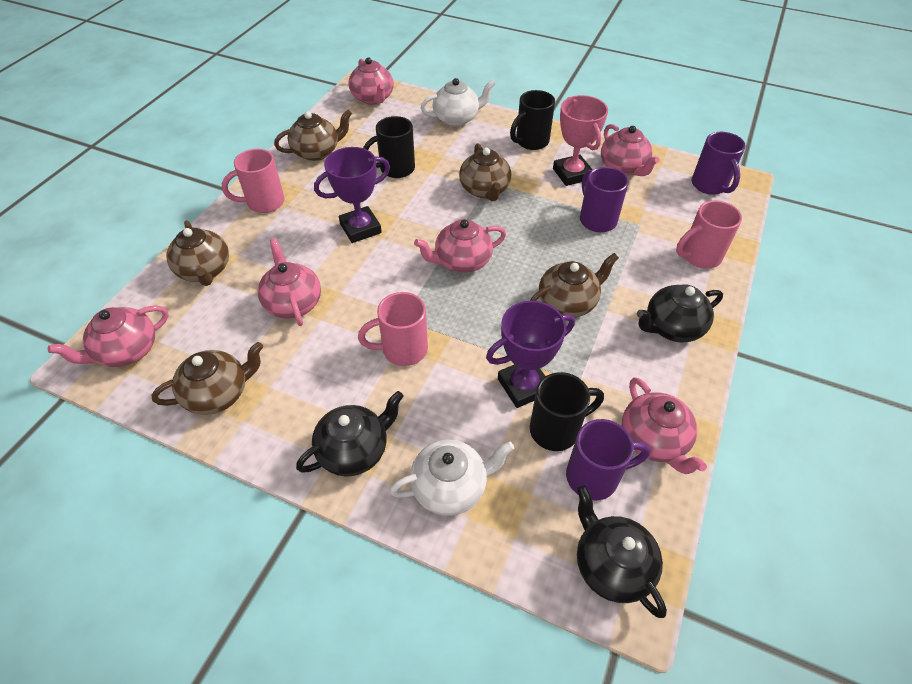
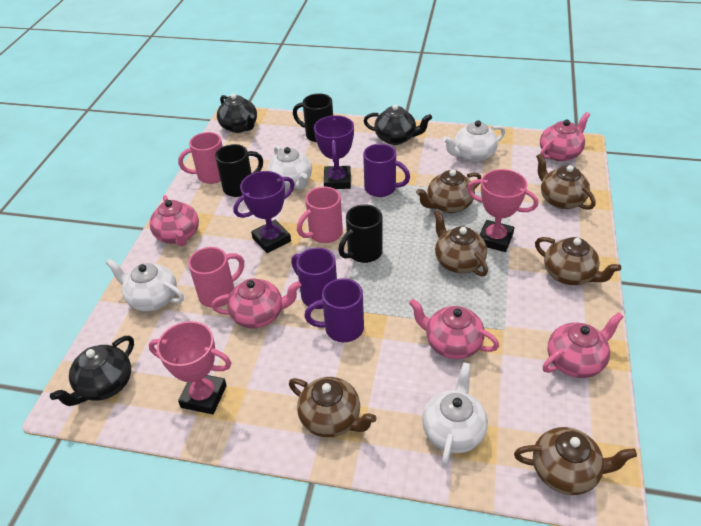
brown teapot: [151,342,263,415] [166,220,229,286] [274,109,352,161] [459,143,511,201] [530,253,619,318] = 5 -> [289,377,376,437] [416,169,482,213] [434,210,488,276] [514,427,637,495] [535,237,621,285] [536,153,596,210] = 6
pink teapot: [48,305,169,367] [258,238,321,326] [349,57,393,105] [414,219,506,273] [601,124,660,176] [622,377,707,474] = 6 -> [149,195,199,246] [211,279,301,329] [409,299,499,359] [540,112,590,162] [543,312,624,378] = 5
pink trophy: [553,95,608,186] = 1 -> [148,321,231,414] [467,169,538,252] = 2
white teapot: [390,440,514,516] [421,78,495,126] = 2 -> [106,259,184,312] [267,146,312,189] [422,362,488,466] [443,120,505,162] = 4

